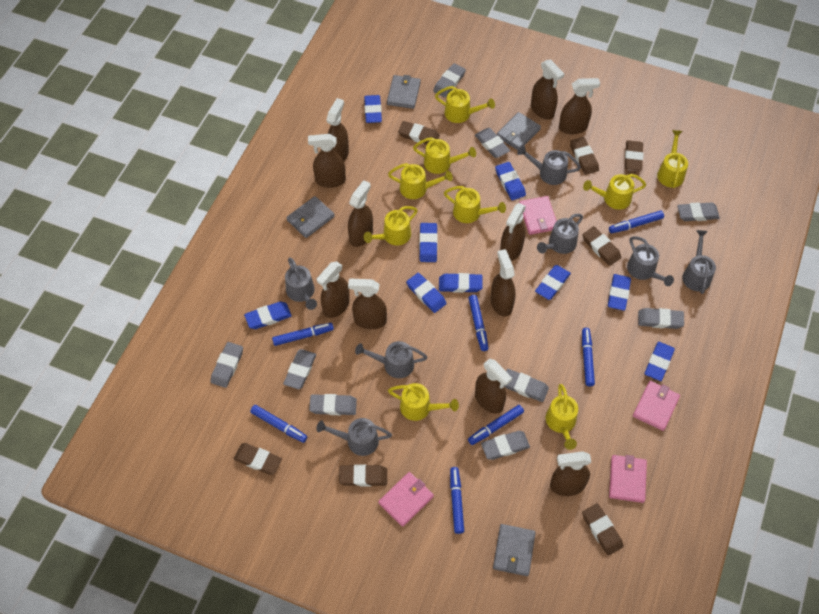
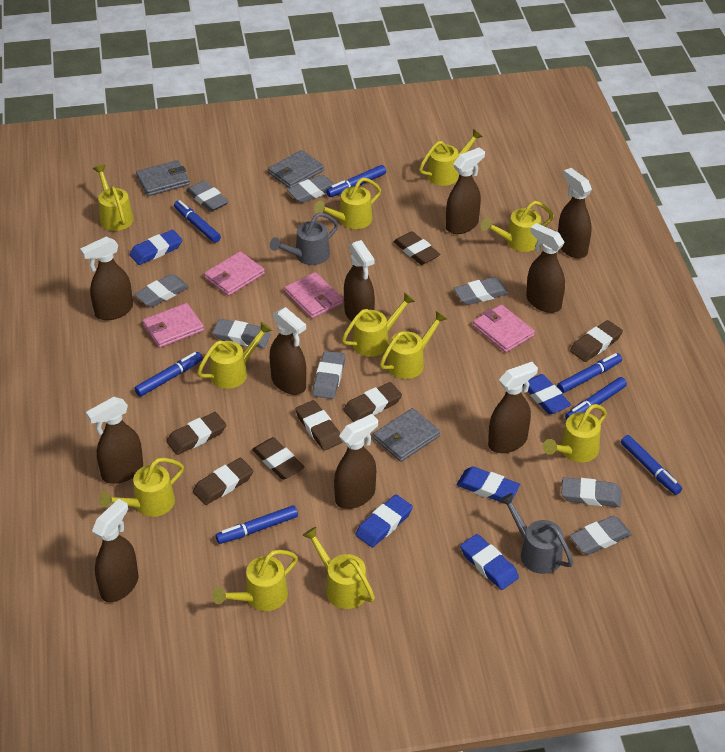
blue eraser: [244,302,292,329] [364,95,382,123] [406,273,447,313] [419,223,438,262] [439,273,482,293] [495,162,526,200] [535,265,571,300] [608,274,631,311] [645,342,675,381] = 9 -> [129,230,182,265] [355,495,413,547] [457,466,520,503] [460,534,519,590] [523,374,571,414] = 5
brown spray bottle: [308,134,346,188] [317,261,350,318] [326,98,349,161] [348,180,373,247] [348,279,387,329] [475,358,512,414] [491,249,516,317] [500,203,526,261] [531,59,564,120] [550,451,591,496] [559,78,600,134] = 11 -> [80,237,133,320] [86,397,143,484] [92,499,138,602] [270,307,306,395] [334,414,378,509] [344,240,375,322] [446,147,485,234] [488,362,538,453] [526,223,565,313] [558,168,592,258] = 10
grey eraser: [210,342,243,388] [283,349,316,389] [309,394,357,415] [433,63,466,97] [475,128,510,158] [481,431,530,460] [504,369,549,402] [638,308,684,329] [677,202,720,221] = 9 -> [134,274,189,307] [186,180,229,212] [213,319,271,348] [287,175,334,203] [312,351,345,399] [453,277,509,305] [561,477,622,507] [569,516,632,555] = 8
grey wallet: [286,196,335,238] [387,75,421,109] [493,524,536,576] [497,112,541,150] = 4 -> [136,160,190,196] [268,150,324,188] [373,408,440,462] = 3
grey watering can: [285,257,317,310] [317,418,392,456] [355,341,427,378] [517,146,581,185] [537,214,583,254] [627,236,674,286] [682,230,716,294] = 7 -> [270,213,338,265] [499,493,573,574] = 2
yellow watering can: [364,206,418,246] [388,163,453,199] [388,383,459,421] [413,137,476,174] [435,86,495,123] [444,186,506,223] [546,384,578,450] [583,174,646,210] [657,130,688,188] = 9 -> [93,165,134,231] [99,458,184,517] [197,322,272,389] [212,550,298,611] [302,527,375,609] [314,178,381,229] [342,292,415,357] [380,311,447,379] [419,129,483,186] [481,201,554,252] [543,404,607,462] = 11

